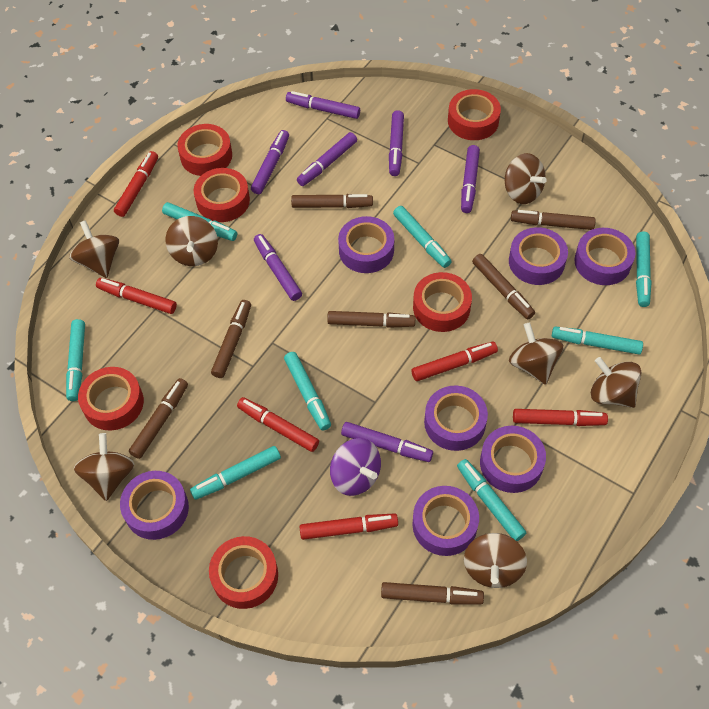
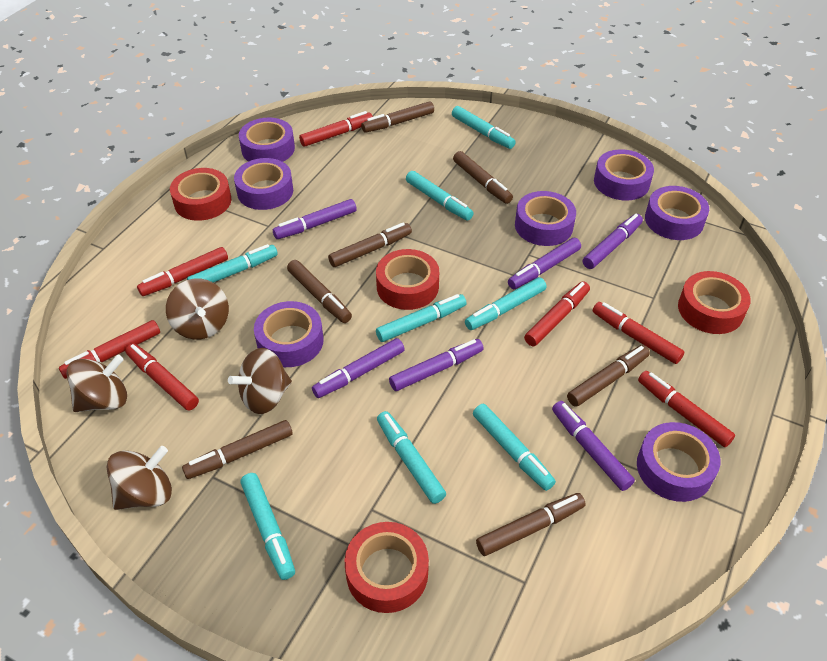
brown spinning top: [69,220,119,278] [74,433,134,501] [165,216,218,266] [464,533,527,588] [505,153,547,204] [509,322,563,385] [591,357,642,408] = 7 -> [67,355,127,412] [107,446,172,510] [166,279,229,340] [228,348,292,414] = 4
purple marker: [251,130,289,194] [254,234,302,301] [286,91,360,119] [297,132,357,186] [341,422,433,462] [389,110,404,176] [461,145,480,213] = 7 -> [273,199,357,239] [312,338,405,398] [389,339,484,391] [508,238,581,289] [552,401,635,491] [583,214,643,269] = 6
purple spinning top: [330,438,381,496] = 1 -> none = 0
red marker: [96,278,177,314] [114,151,158,217] [237,397,319,452] [300,513,398,540] [411,342,498,381] [513,409,608,426] = 6 -> [59,320,160,379] [125,343,199,410] [137,247,228,296] [299,111,373,147] [524,281,590,346] [593,302,684,364] [638,371,735,447] = 7
red tape: [78,367,144,431] [177,124,232,176] [194,168,250,222] [209,536,278,609] [413,272,472,332] [448,89,501,140] = 6 -> [170,168,231,221] [345,522,429,613] [376,249,439,310] [678,271,751,334] = 4

